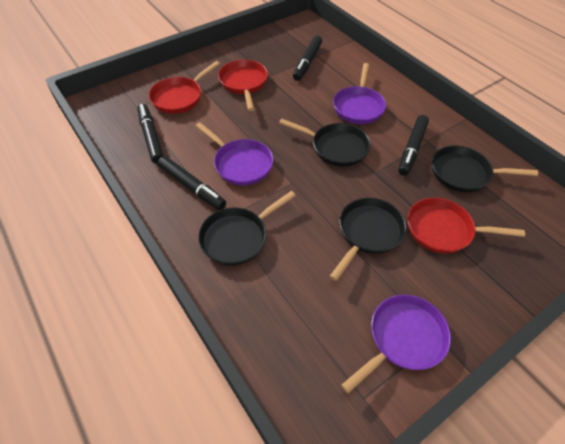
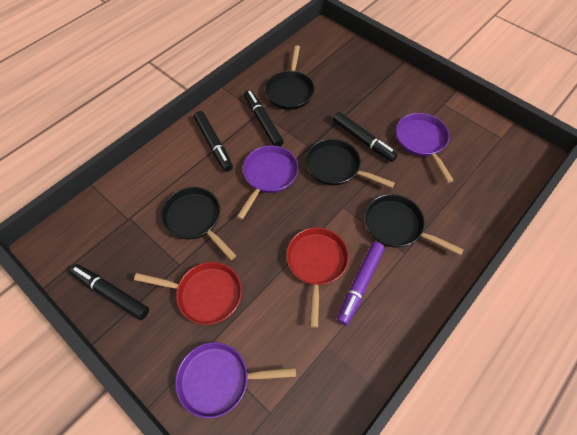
purple marker: none = 0 -> [337,241,384,325] = 1
red pan: [149,61,220,114] [218,60,268,111] [408,197,525,254] = 3 -> [134,262,242,325] [286,227,349,328] = 2

